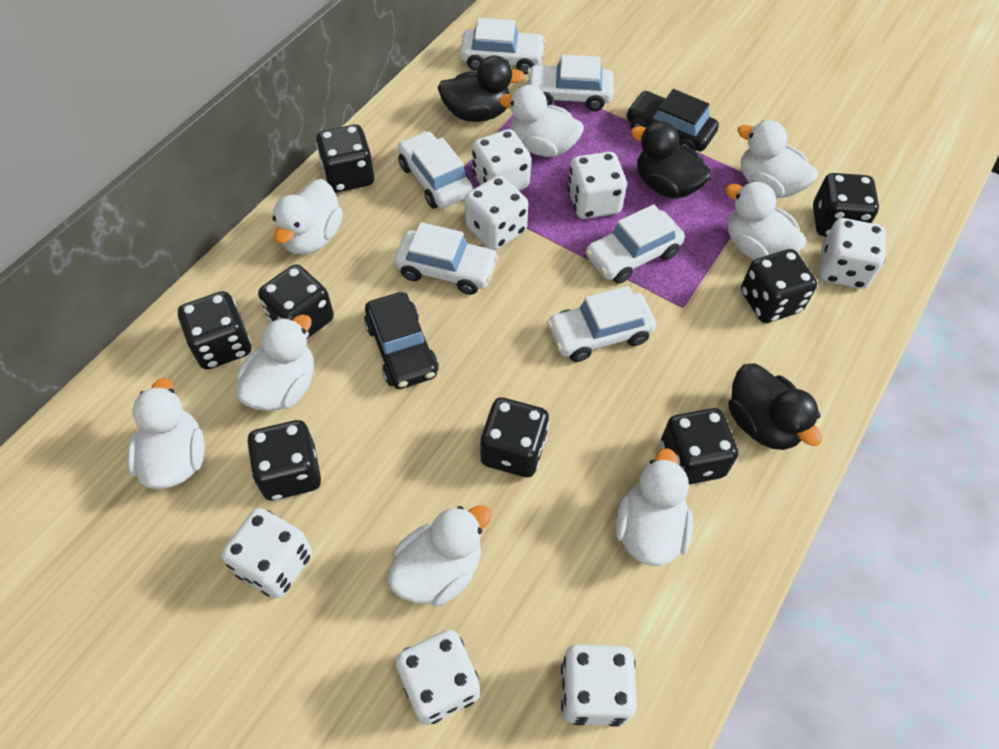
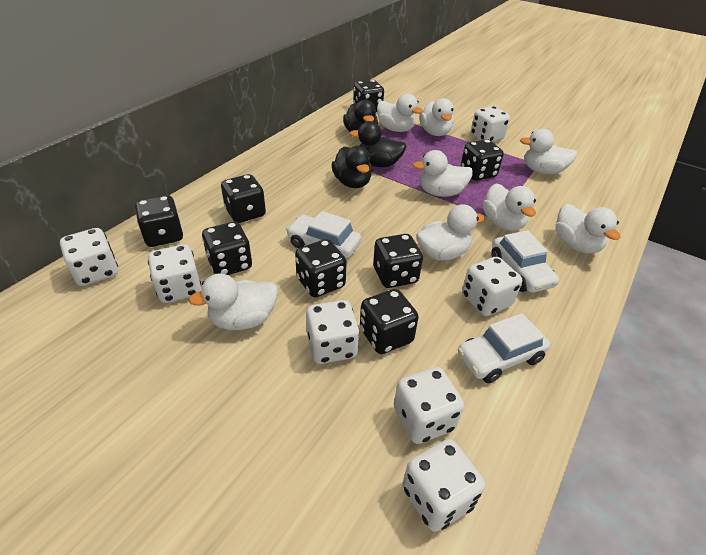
black car: [364,292,439,389] [626,89,719,151] = 2 -> none = 0
white car: [394,222,499,295] [398,131,473,208] [460,18,546,74] [527,55,614,111] [547,286,656,362] [585,204,685,284] = 6 -> [286,211,361,258] [458,313,550,383] [491,230,559,293] = 3

